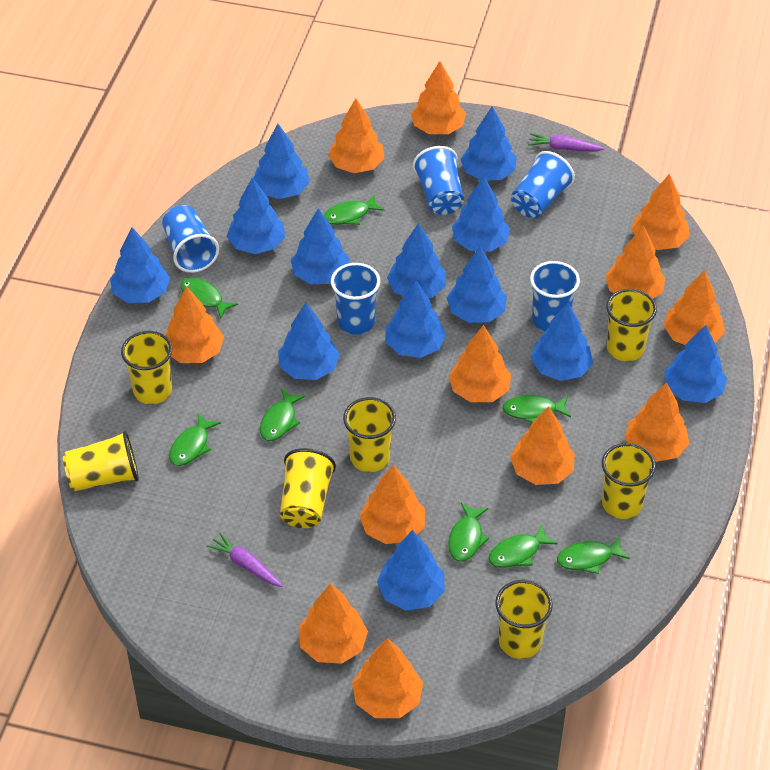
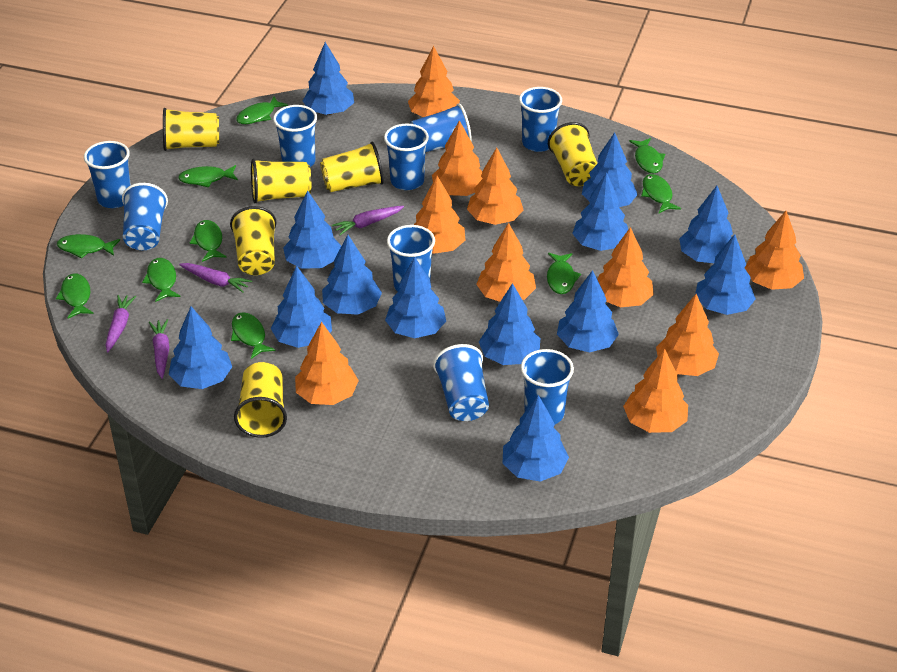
blue cup: [162,205,219,273] [331,263,380,335] [413,146,464,215] [511,151,575,218] [530,261,580,332] = 5 -> [84,141,131,208] [122,183,168,250] [273,105,317,167] [384,124,429,190] [387,225,435,292] [410,103,472,152] [433,344,489,421] [519,87,562,152] [521,349,574,424] = 9
green fish: [169,414,221,466] [180,277,238,319] [260,388,306,441] [324,195,385,225] [448,503,489,561] [488,525,558,568] [503,395,571,423] [557,537,630,574] = 8 -> [56,274,94,318] [57,234,120,258] [142,258,181,302] [178,165,238,187] [190,220,227,262] [231,312,275,359] [236,96,288,124] [547,253,581,294] [629,138,665,173] [641,174,681,213] = 10
orange tree: [165,286,224,363] [299,583,368,664] [328,98,385,173] [352,638,423,718] [359,464,425,544] [411,61,466,134] [449,325,511,402] [510,406,575,485] [605,226,665,298] [625,382,689,462] [631,174,690,250] [663,270,725,345] = 12 -> [295,322,359,405] [408,46,460,117] [414,176,465,254] [432,120,483,196] [467,148,523,225] [476,223,536,302] [597,227,654,307] [623,349,688,433] [656,294,719,376] [745,211,804,290] = 10
purple carrot: [206,532,283,587] [528,133,605,152] = 2 -> [105,295,136,352] [149,319,169,379] [179,263,252,293] [332,206,404,235] = 4
yellow cup: [63,431,139,491] [121,331,172,404] [280,448,336,528] [343,397,396,472] [495,580,553,659] [602,443,656,519] [606,289,657,361] = 7 -> [163,108,219,151] [230,206,276,275] [234,362,287,438] [251,159,311,203] [320,142,384,192] [548,122,597,186] = 6

